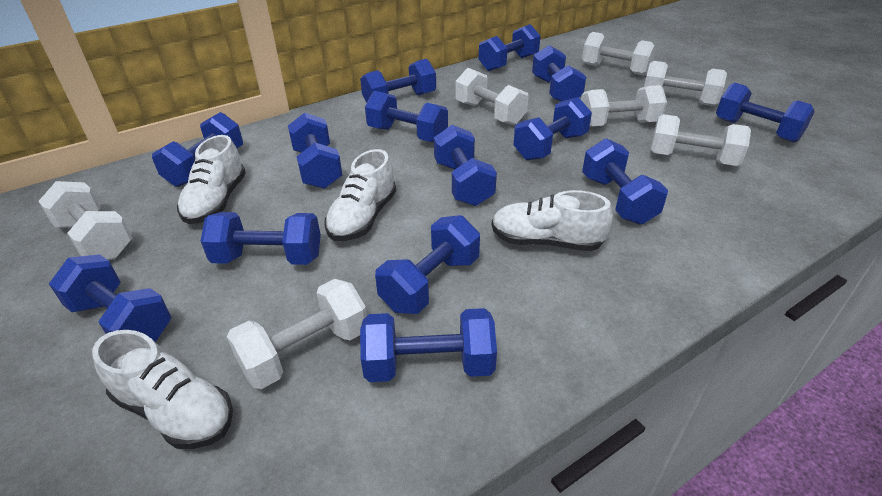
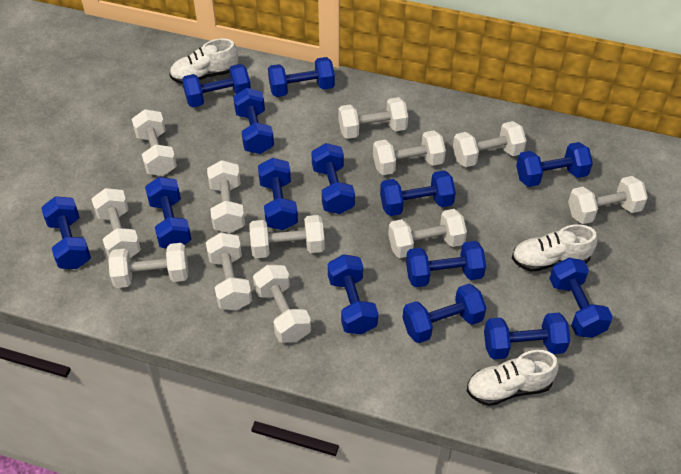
white dumbbell: [38,181,132,260] [227,279,367,389] [455,68,529,125] [581,85,667,127] [582,32,656,76] [644,61,727,106] [650,114,751,166] = 7 -> [92,188,141,259] [108,243,188,288] [132,109,177,176] [206,233,252,311] [207,160,245,233] [249,215,325,258] [253,265,311,343] [338,97,408,139] [373,130,446,175] [388,209,467,258] [453,121,527,167] [568,176,648,224] = 12
white shoe: [92,330,233,449] [177,135,246,224] [324,149,396,241] [492,190,613,251] = 4 -> [169,38,238,84] [467,350,559,406] [512,224,597,272] = 3

